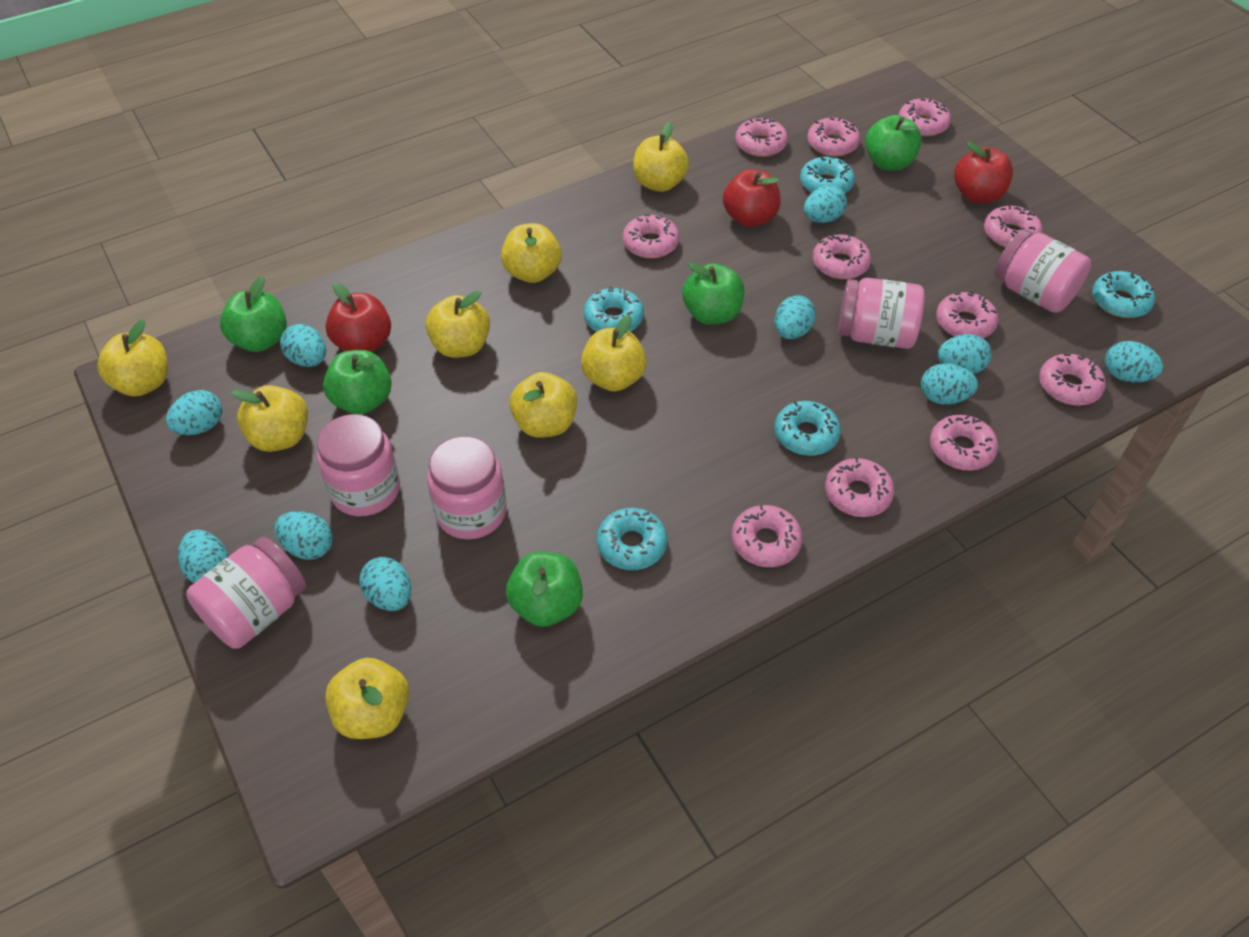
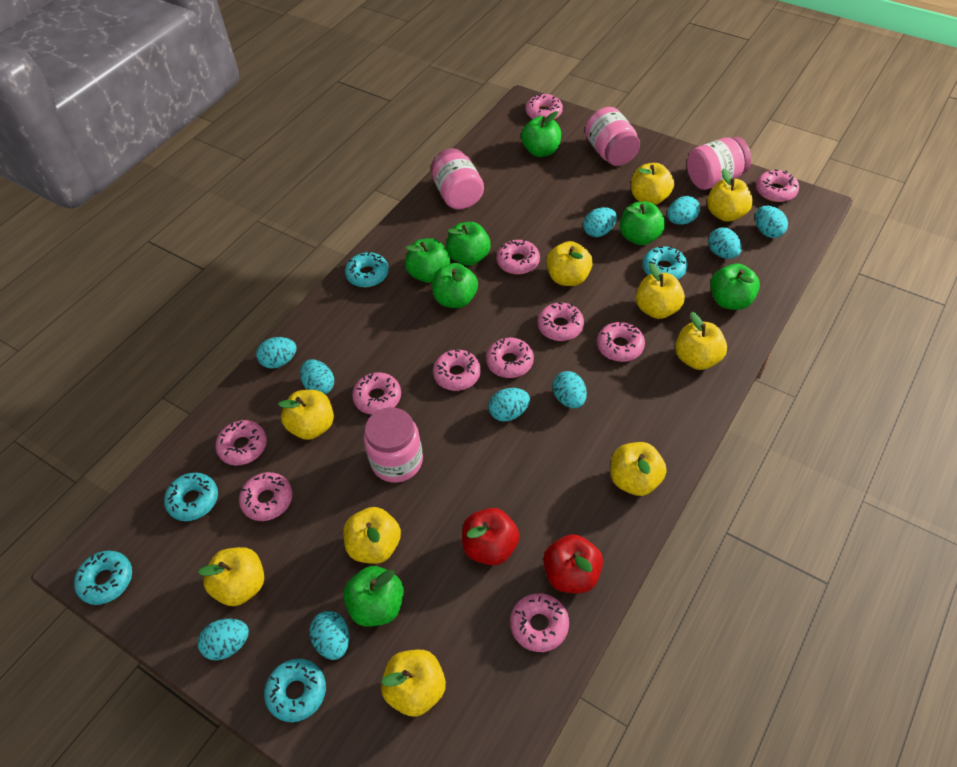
green apple: [220,276,287,352] [323,350,392,414] [506,552,583,627] [682,262,744,325] [865,115,922,171] = 5 -> [343,566,404,627] [405,238,450,283] [432,263,478,308] [446,222,491,266] [521,111,561,157] [620,202,665,245] [710,264,760,310] = 7
pink jar: [186,537,306,649] [317,414,400,516] [427,436,507,540] [838,278,925,349] [995,229,1091,313] = 5 -> [364,407,423,483] [431,148,484,210] [585,107,640,166] [687,137,751,190] = 4
red apple: [326,282,391,352] [723,169,781,227] [954,142,1013,203] = 3 -> [462,508,519,565] [543,534,603,593] = 2
yellow apple: [97,320,168,396] [232,385,308,452] [325,658,409,739] [426,290,490,358] [501,223,562,283] [509,372,577,438] [581,315,647,391] [633,122,689,192] = 8 -> [198,547,264,606] [278,390,334,440] [344,507,401,564] [381,650,446,717] [546,241,593,286] [611,442,667,496] [631,163,674,205] [636,263,685,319] [675,312,727,370] [707,169,753,222] = 10

